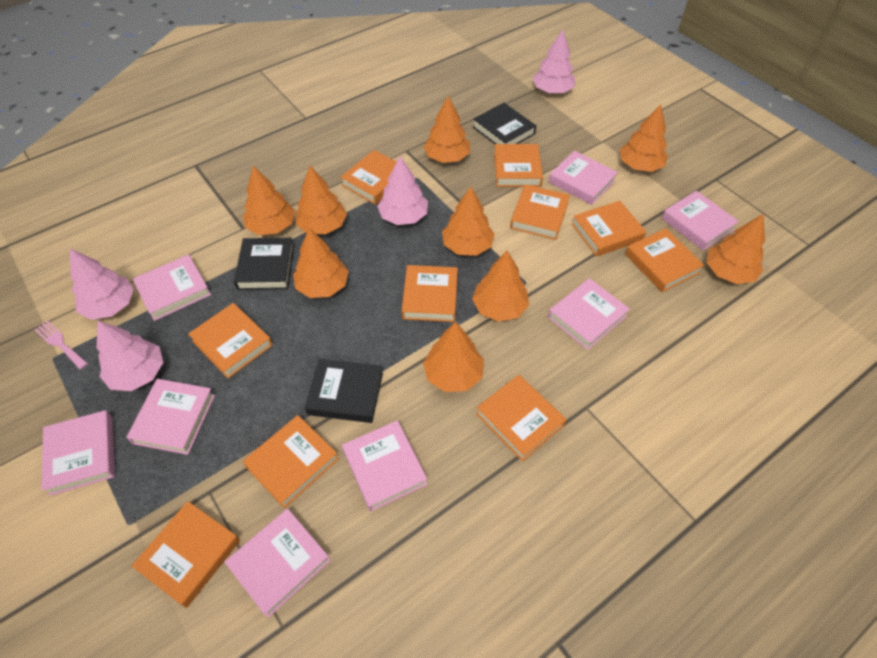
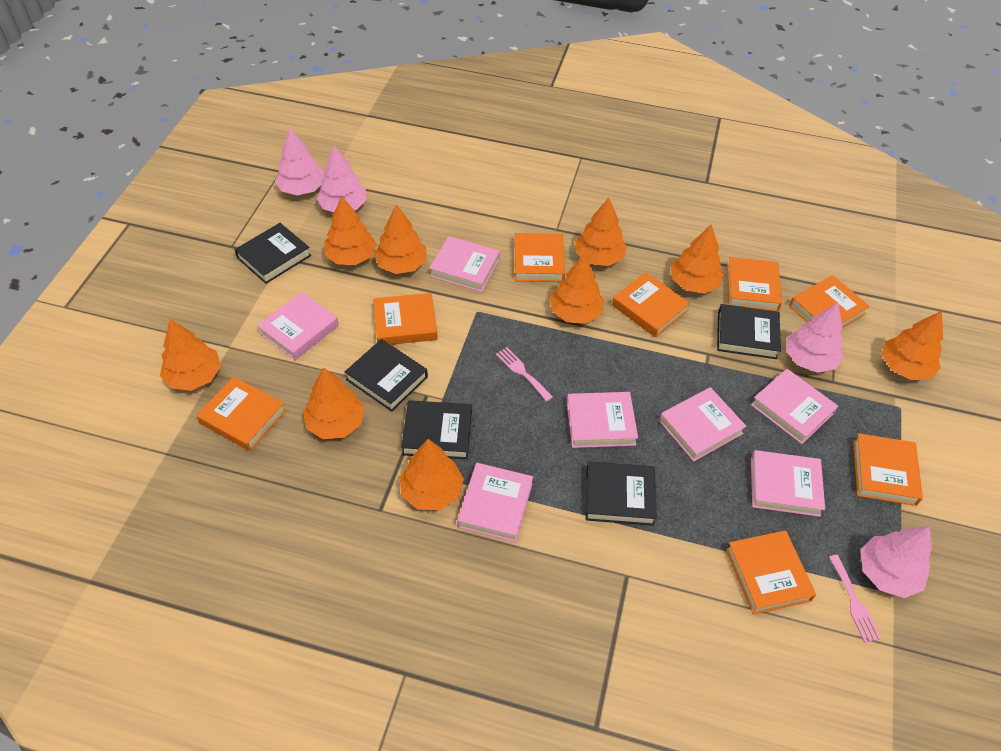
black book: [234,238,294,290] [305,359,383,423] [473,103,536,144] = 3 -> [234,223,311,284] [345,339,428,412] [401,400,472,459] [586,461,657,526] [717,304,781,359] = 5
orange book: [132,501,240,608] [188,303,273,378] [243,415,339,508] [340,150,396,205] [401,265,458,322] [476,375,567,461] [494,144,543,187] [510,184,570,240] [572,201,646,257] [625,228,704,292] = 10 -> [196,377,286,451] [373,293,438,345] [514,233,565,282] [612,272,690,338] [726,257,782,312] [726,530,816,615] [789,275,870,328] [853,433,923,506] = 8
pink book: [41,410,115,496] [126,379,215,455] [133,254,211,321] [225,509,330,618] [342,420,427,511] [548,278,630,350] [549,151,618,205] [662,191,739,250] = 8 -> [257,292,339,360] [429,236,500,292] [457,463,533,542] [566,392,638,448] [659,387,747,462] [751,369,838,444] [751,450,825,517] = 7
pink fork: [34,321,88,369] = 1 -> [496,347,553,402] [829,555,881,643] = 2

